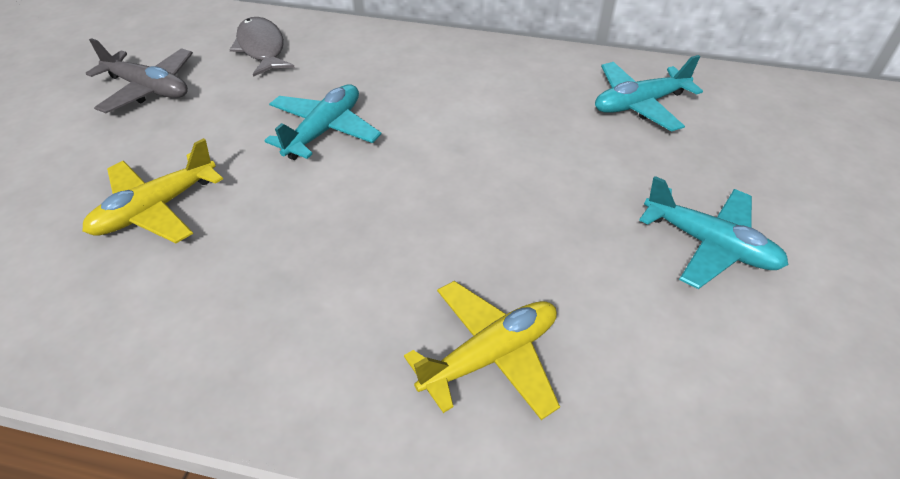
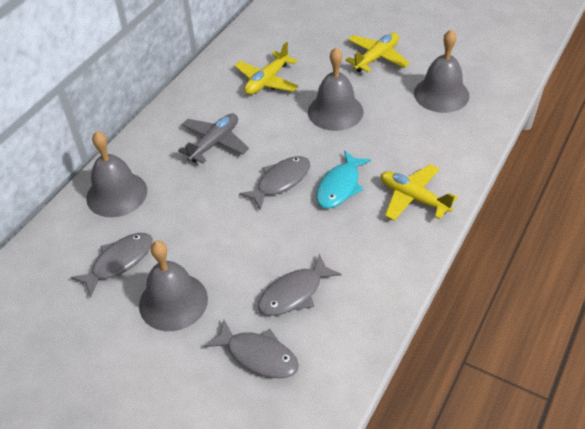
grey bell: none = 0 -> [86,131,147,217] [139,241,208,331] [308,47,364,131] [414,29,470,113] = 4
grey fish: [230,17,295,77] = 1 -> [71,233,153,297] [204,320,299,378] [239,156,310,210] [258,254,342,316] = 4
turquoise fish: none = 0 -> [316,150,371,208] = 1
turquoise plane: [264,84,381,160] [595,55,703,132] [639,176,788,289] = 3 -> none = 0
yellow plane: [82,138,223,243] [404,281,560,420] = 2 -> [235,42,299,95] [345,33,410,73] [381,164,458,221] = 3

